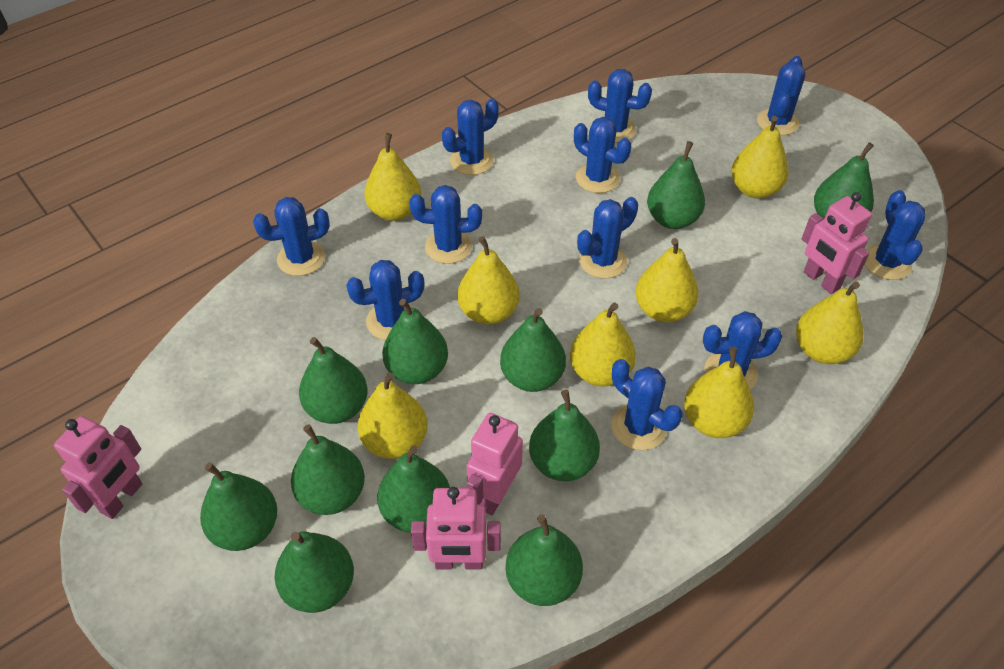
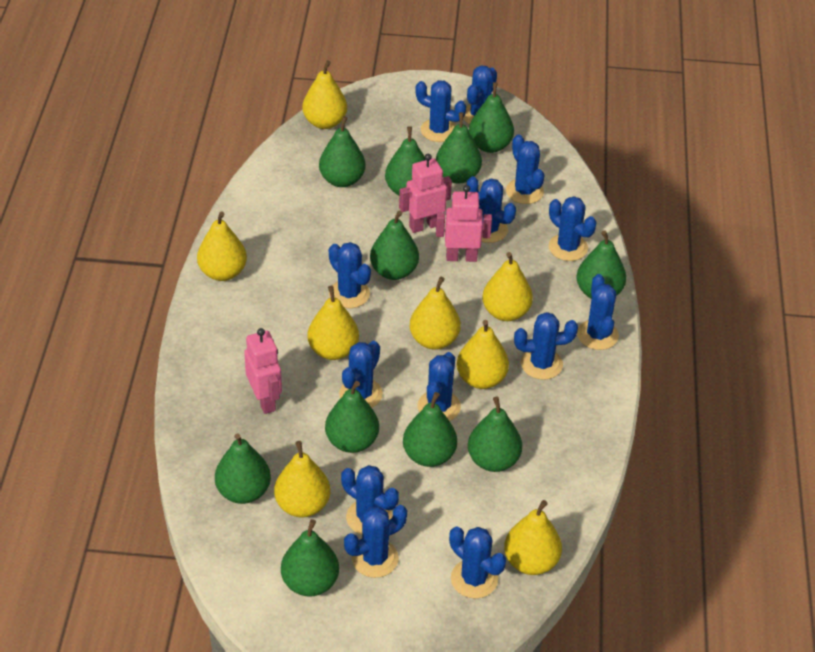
blue cactus: [253,197,330,276] [346,260,424,340] [409,185,482,264] [442,99,499,175] [574,117,631,193] [577,197,638,278] [588,69,652,143] [612,359,682,450] [703,311,783,389] [757,56,805,135] [864,190,925,280] = 11 -> [329,242,371,308] [339,341,383,408] [341,465,399,535] [344,505,407,578] [415,80,466,142] [417,352,461,421] [449,527,506,599] [463,65,497,124] [467,176,516,243] [506,134,544,204] [514,312,578,380] [549,196,596,261] [577,274,619,350] = 13
pink robot: [54,416,142,519] [411,487,501,570] [467,413,523,515] [802,192,872,294] = 4 -> [244,328,282,414] [399,154,452,233] [436,185,492,262] = 3

